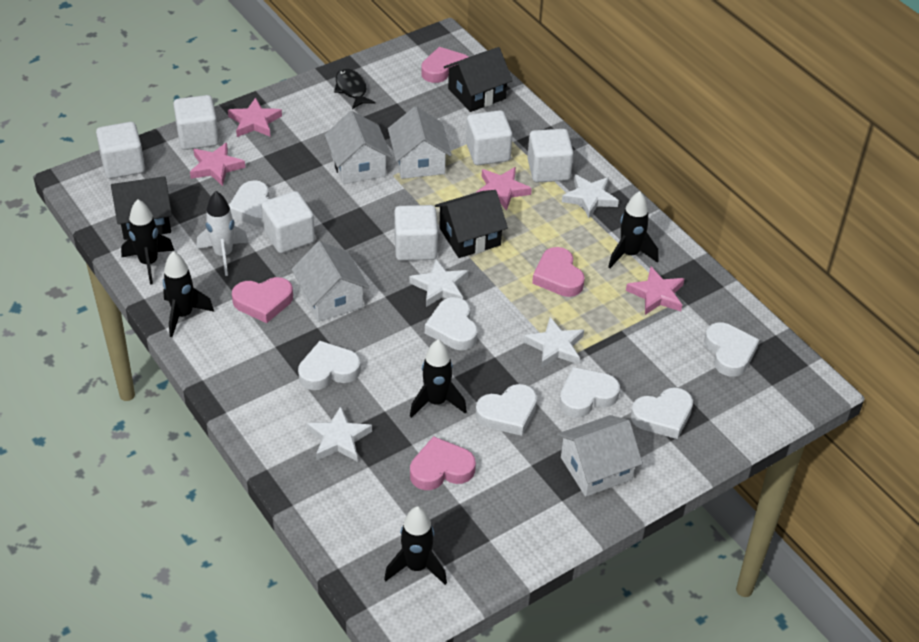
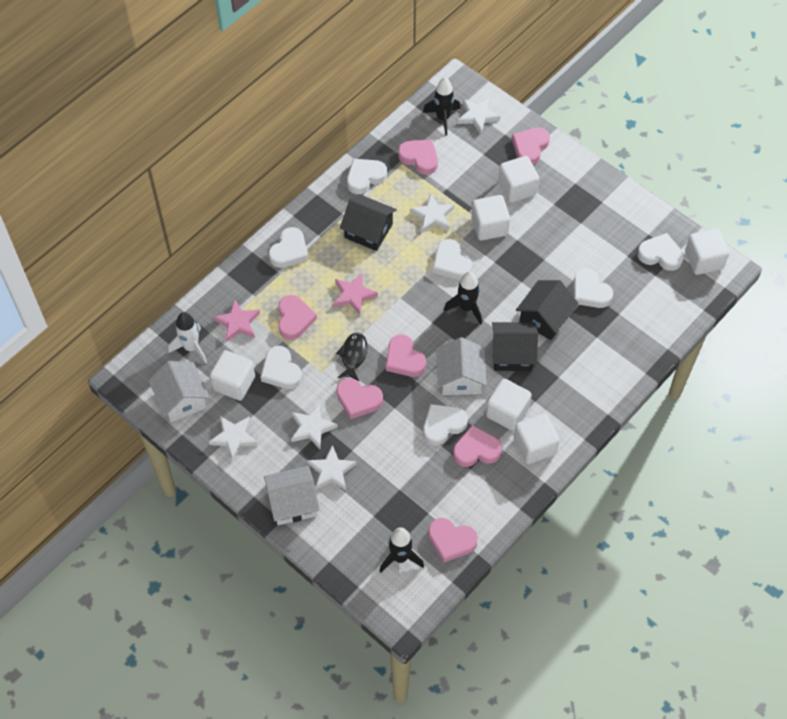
black rocket: [121,199,174,285] [163,251,214,337] [384,506,447,585] [410,339,467,418] [608,191,658,268] = 5 -> [379,527,424,573] [423,77,460,136] [444,271,482,325] = 3
pink heart: [232,277,293,323] [410,436,476,490] [421,47,469,83] [532,247,585,297] = 4 -> [278,295,317,340] [336,378,383,419] [386,334,426,377] [398,139,438,175] [428,518,478,562] [453,426,502,467] [512,127,550,165] = 7
pink star: [190,143,245,186] [228,98,282,137] [476,167,532,211] [626,267,684,315] = 4 -> [214,299,260,342] [333,273,378,315] = 2
white house: [291,241,370,322] [325,111,392,184] [388,106,452,179] [557,415,643,497] = 4 -> [149,361,210,422] [264,466,320,525] [436,337,487,395] = 3
white star: [307,406,372,461] [409,259,468,307] [523,317,584,368] [562,174,619,218] = 4 -> [209,416,258,460] [291,403,338,449] [307,445,356,490] [410,193,454,233] [458,98,500,134] = 5

